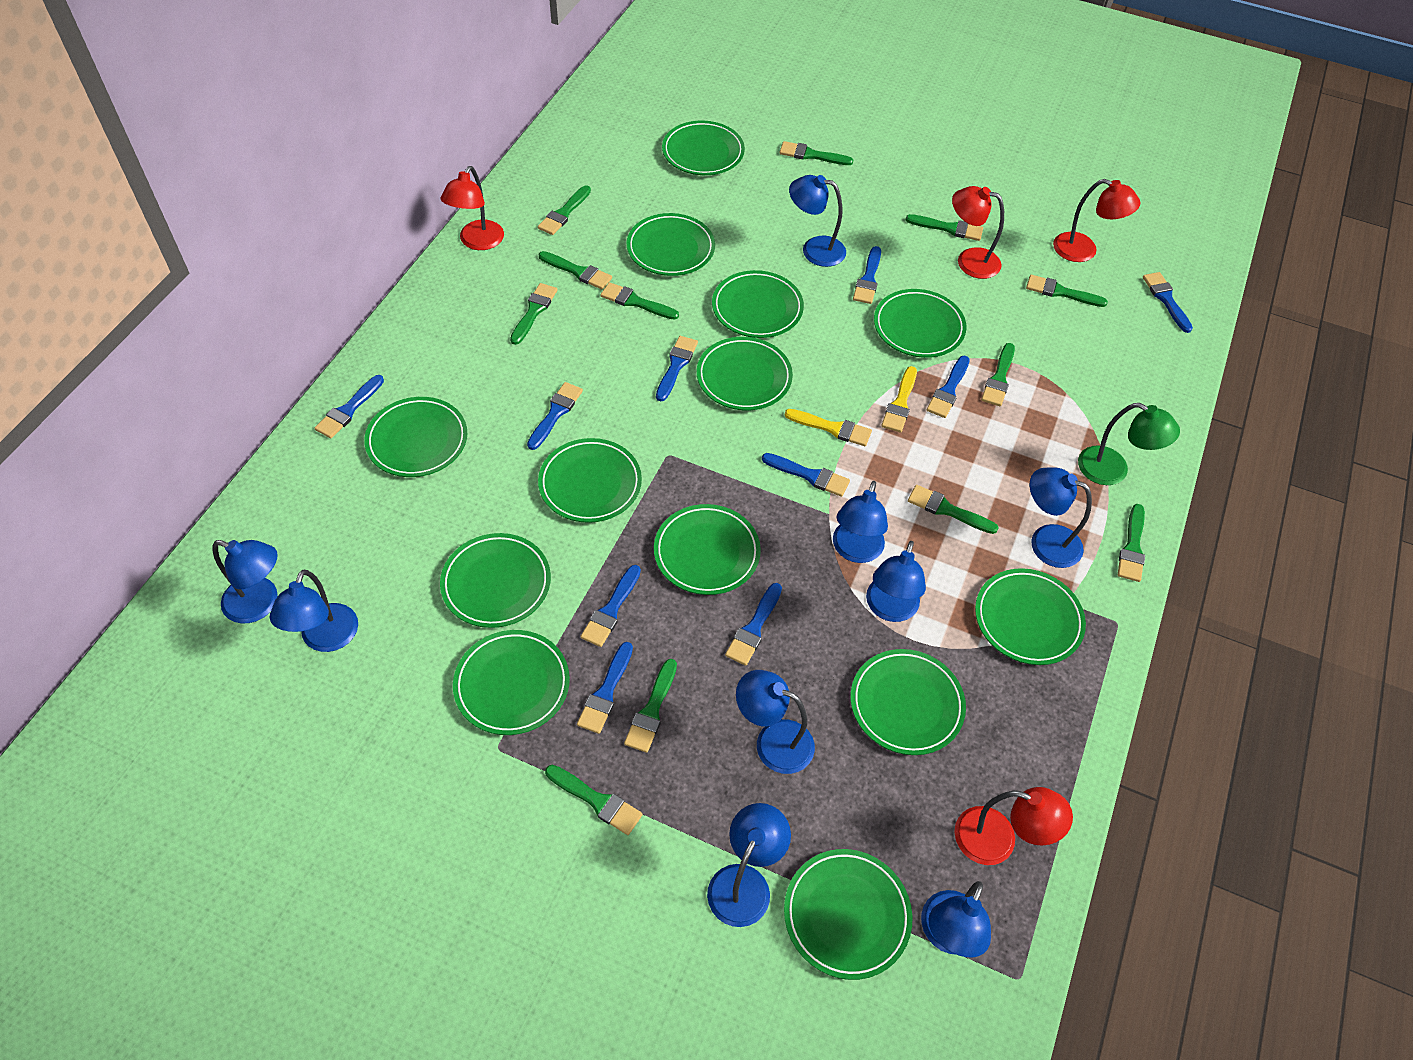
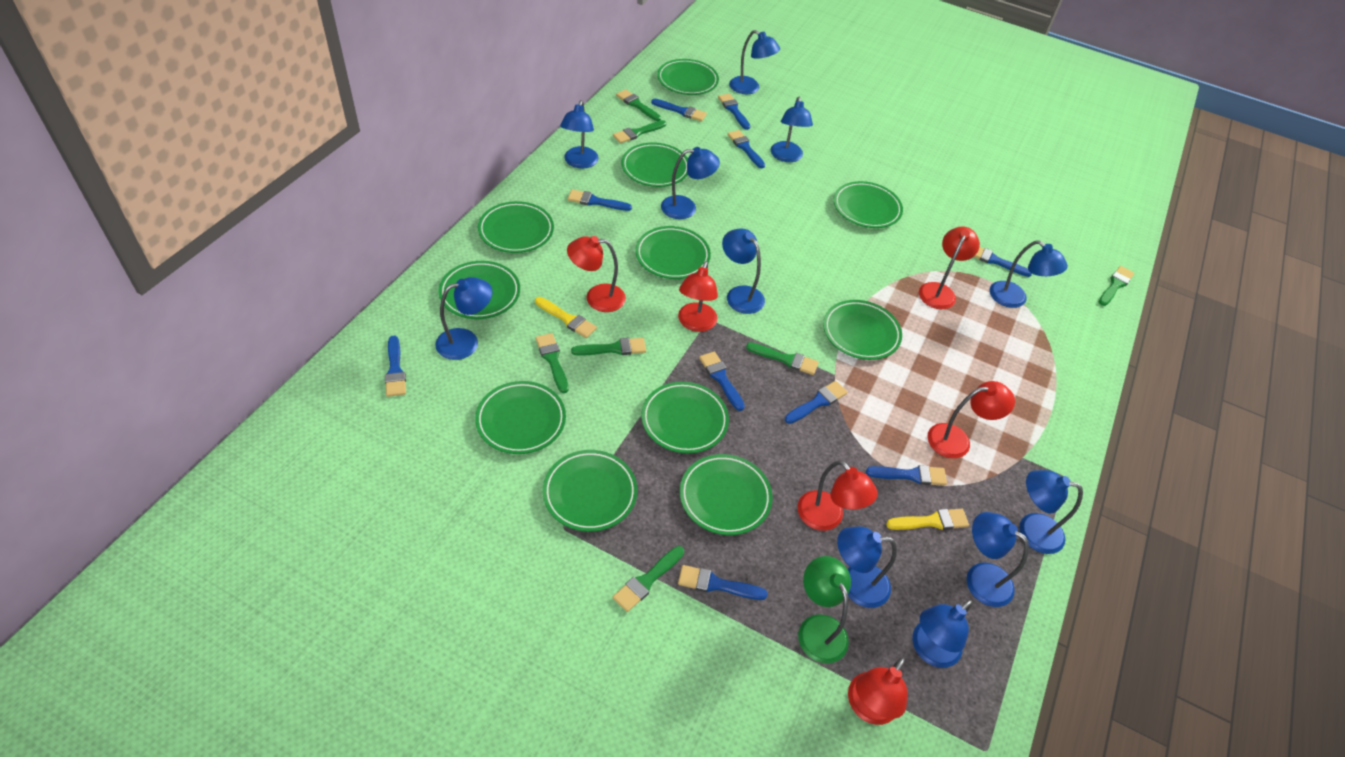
blue lamp: [212,540,278,623] [270,570,358,652] [707,803,791,927] [736,670,815,774] [789,175,846,267] [833,481,888,563] [866,541,926,622] [921,881,991,957] [1030,467,1092,568] = 9 -> [435,277,492,360] [560,100,599,168] [661,147,720,219] [722,228,765,314] [729,30,780,94] [771,97,813,162] [837,527,897,608] [912,600,972,668] [967,512,1029,607] [990,241,1068,308] [1019,470,1083,554] = 11
green brush: [510,283,558,345] [538,185,591,235] [539,251,612,289] [545,765,643,835] [600,282,679,320] [624,659,677,753] [780,141,853,165] [906,214,983,241] [908,485,998,534] [981,343,1015,406] [1026,275,1108,307] [1118,504,1145,582] = 12 -> [536,333,569,393] [571,338,646,356] [613,120,666,143] [613,546,684,612] [616,89,661,121] [746,342,819,375] [1099,266,1134,306] = 7
green plate: [364,397,467,477] [440,533,551,628] [453,630,570,735] [538,438,642,523] [627,213,715,276] [654,504,761,595] [662,121,745,175] [697,337,793,410] [712,270,804,338] [784,849,912,980] [850,649,966,755] [874,289,966,358] [975,568,1086,665] = 13 -> [439,261,520,319] [475,381,566,454] [478,201,554,253] [543,450,638,532] [621,142,688,187] [635,226,711,279] [641,382,729,454] [657,59,719,95] [680,454,773,535] [823,300,902,360] [834,181,903,228] = 11
red lamp: [440,166,504,250] [952,186,1004,279] [954,787,1073,865] [1053,179,1140,262] = 4 -> [567,236,626,312] [678,261,718,332] [797,460,878,531] [848,657,908,725] [919,226,980,309] [928,381,1015,458] = 6

